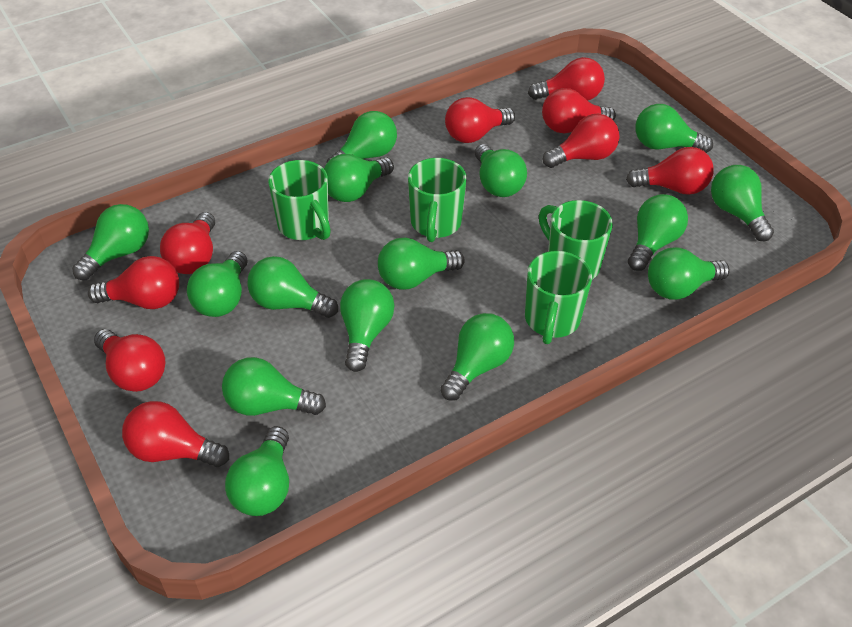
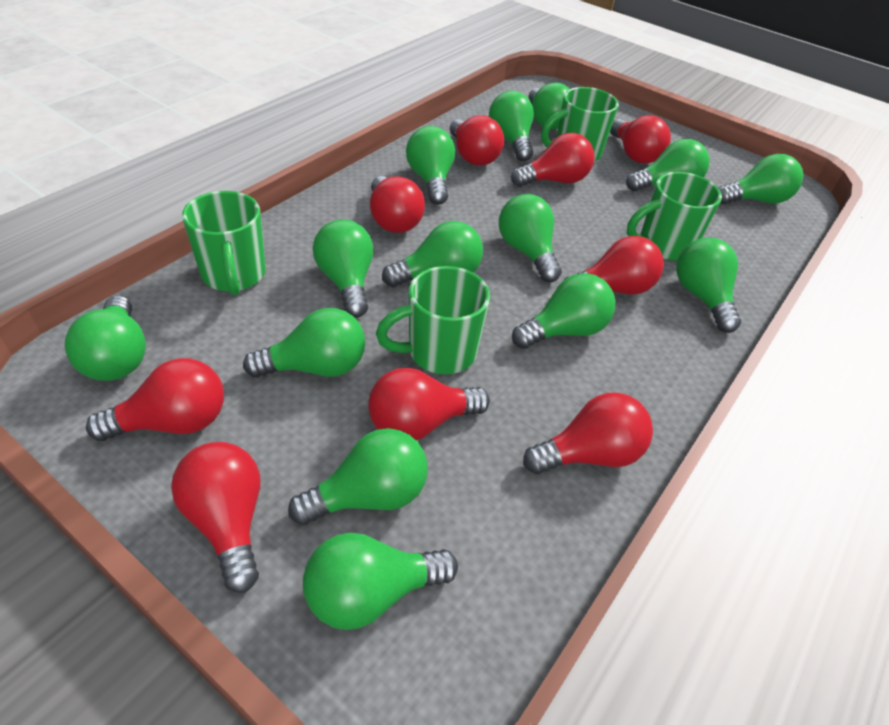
green light bulb: [72,204,149,280] [187,251,248,317] [222,357,326,416] [225,426,289,516] [247,256,338,318] [324,154,394,202] [327,111,397,162] [340,279,394,372] [378,237,465,290] [440,313,514,401] [475,144,527,197] [628,194,688,271] [635,104,713,153] [648,247,730,300] [711,165,774,241] = 15 -> [65,295,146,381] [243,308,365,378] [288,428,428,525] [303,533,458,630] [313,220,373,318] [382,221,483,287] [406,126,455,205] [489,91,534,161] [499,194,562,282] [512,273,616,349] [528,83,570,129] [626,139,710,191] [676,238,741,333] [719,154,803,204] = 14

